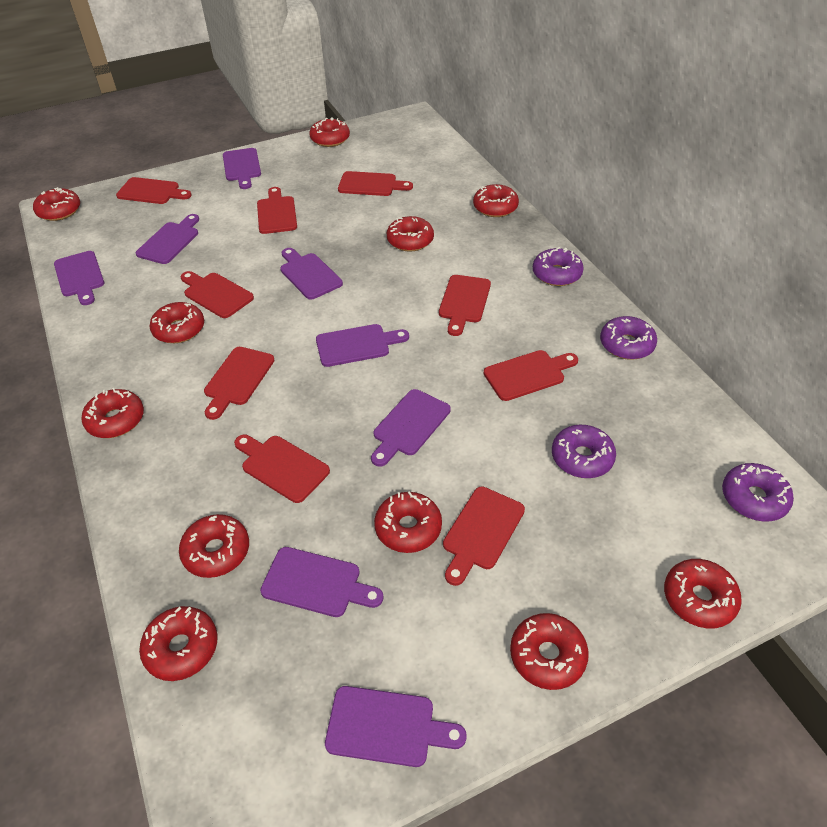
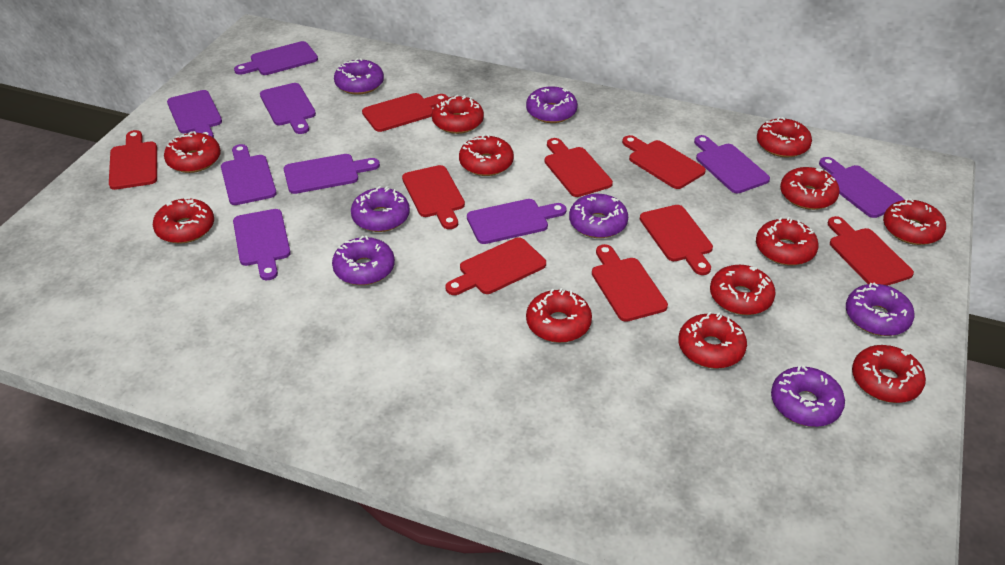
purple cutting board: [54,251,104,305] [136,214,199,264] [223,148,261,189] [260,547,384,617] [280,248,343,300] [316,324,409,367] [325,686,467,767] [371,389,451,466] = 8 -> [167,90,222,138] [221,144,277,205] [233,209,291,280] [234,41,318,75] [260,83,316,134] [284,154,380,194] [467,199,567,244] [694,135,770,193] [819,157,905,218] = 9
purple donut: [533,247,584,286] [552,425,616,478] [600,316,657,360] [722,463,794,522] = 4 -> [332,236,395,285] [334,58,384,95] [351,186,410,232] [526,86,578,123] [569,194,628,238] [771,365,845,427] [846,282,914,336] = 7
red donut: [33,187,80,221] [81,388,144,438] [139,606,218,681] [150,302,204,343] [179,514,249,578] [309,117,350,147] [374,491,442,553] [387,216,434,251] [473,184,519,217] [510,613,589,690] [664,559,742,628] = 11 -> [153,197,214,244] [164,131,221,173] [432,94,484,134] [459,134,514,176] [526,288,592,343] [678,312,747,369] [710,265,776,315] [756,217,819,265] [757,117,812,158] [780,167,840,210] [852,345,926,403] [883,198,946,245] = 12

